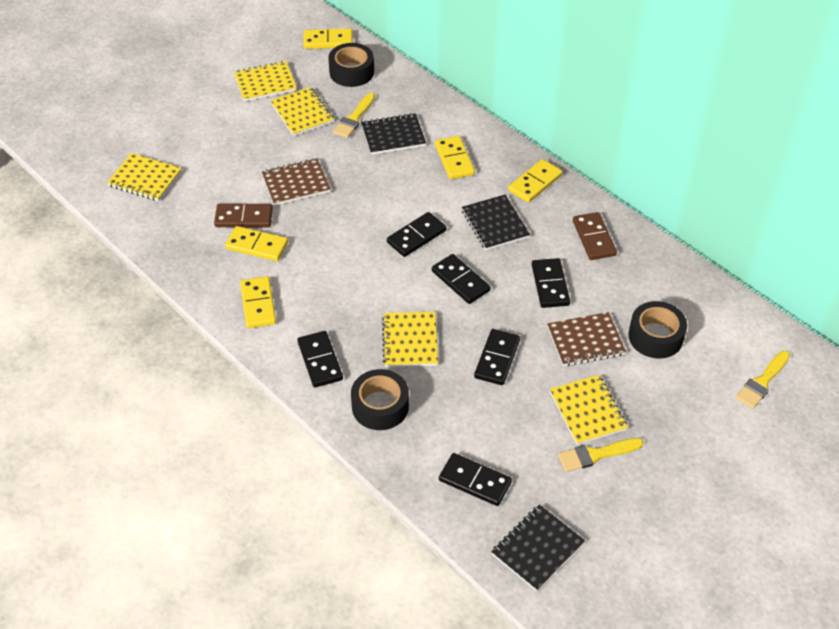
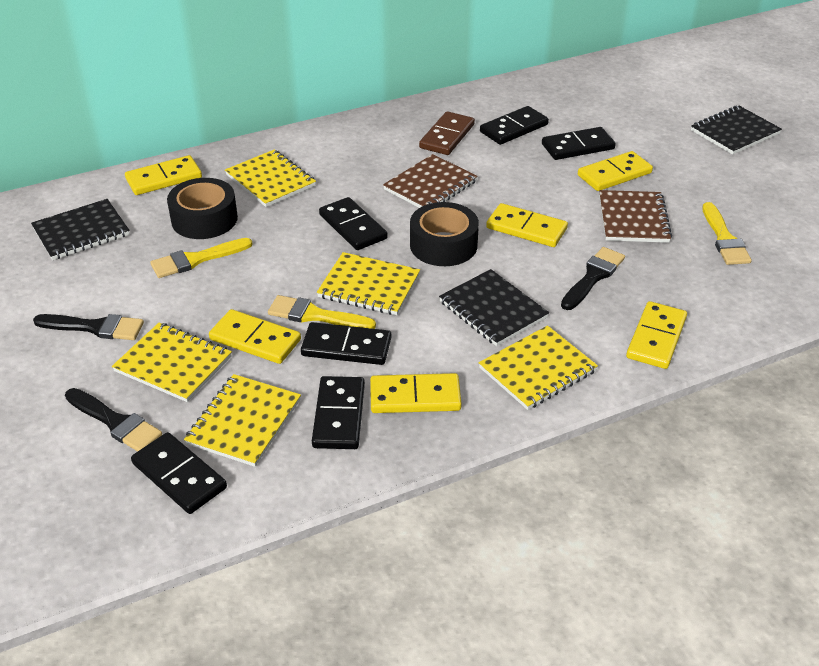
black brush: none = 0 -> [33,314,144,340] [65,388,162,452] [561,247,625,310] = 3
black tape: [328,43,374,87] [351,369,409,430] [628,301,687,358] = 3 -> [167,178,238,239] [410,202,479,266] = 2
brown domino: [214,203,273,228] [573,212,617,260] = 2 -> [419,111,475,155] = 1
yellow domino: [225,226,288,261] [240,276,276,328] [303,28,353,49] [435,136,475,179] [508,159,562,203] = 5 -> [125,155,202,195] [209,309,301,364] [370,373,462,413] [486,203,568,247] [578,151,653,191] [626,301,687,369] = 6

